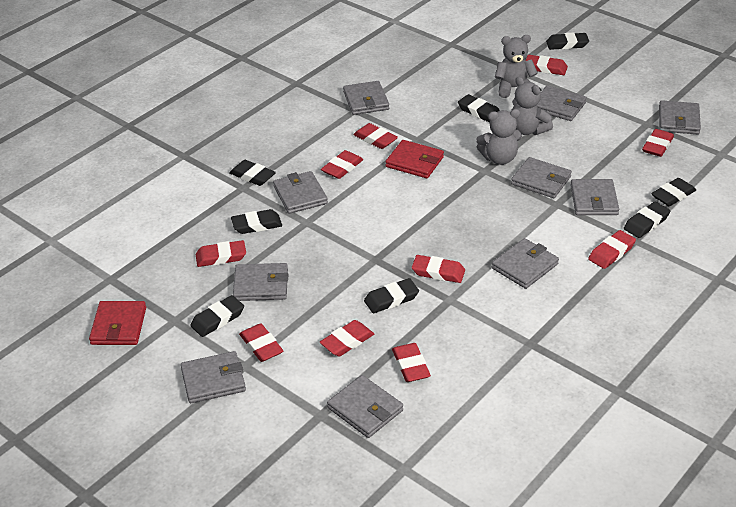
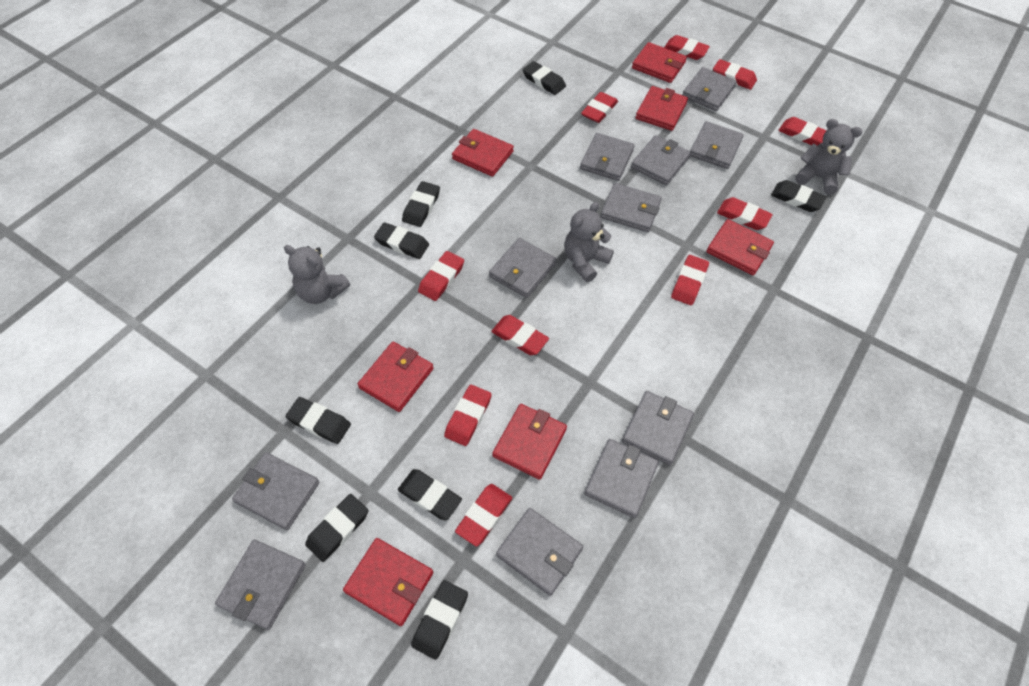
grey wallet: [181,351,246,403] [233,263,288,301] [273,171,328,214] [327,375,403,438] [343,81,389,115] [492,238,559,289] [511,157,572,198] [536,85,587,121] [570,179,619,215] [659,100,701,134] = 10 -> [215,540,306,630] [232,452,320,530] [489,238,556,298] [496,508,583,596] [580,133,635,181] [584,439,659,518] [601,183,662,232] [622,391,694,465] [631,135,691,185] [682,67,737,111] [690,121,744,169] = 11
red wallet: [89,301,146,345] [385,140,444,178] = 2 -> [343,538,433,626] [358,342,434,412] [452,129,514,177] [492,404,567,480] [632,42,687,83] [636,86,688,131] [706,219,774,275] = 7

